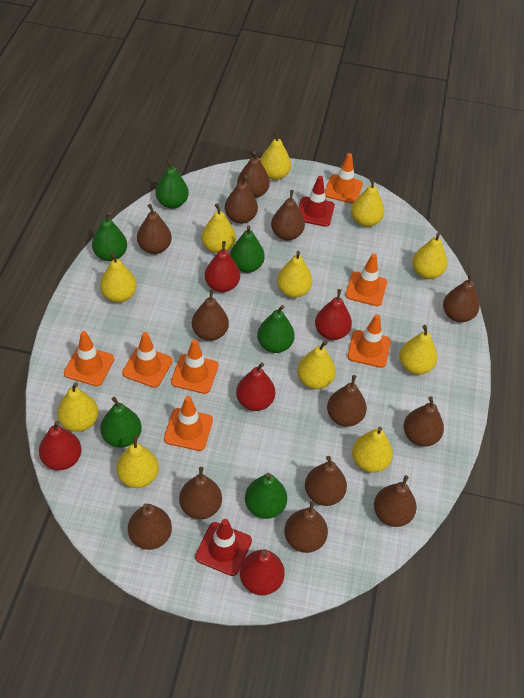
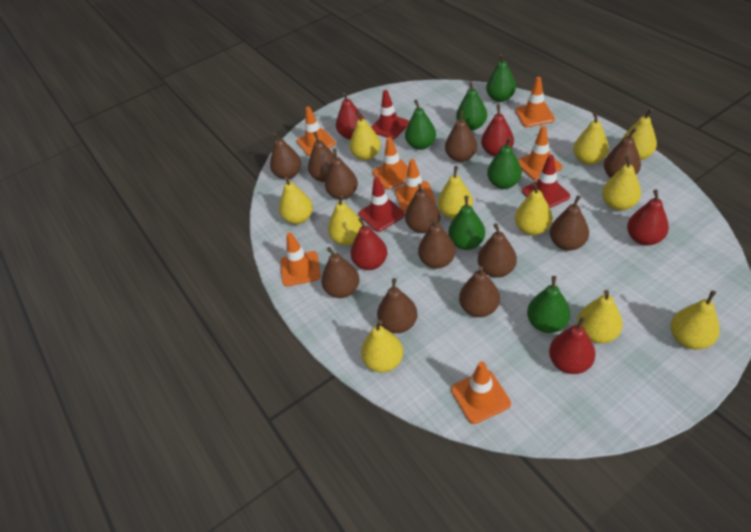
brown pear: [128,503,172,550] [137,204,172,254] [179,467,222,519] [192,289,229,341] [225,175,258,224] [237,151,270,198] [271,190,305,241] [284,501,328,553] [305,456,347,506] [327,375,367,427] [374,475,417,527] [404,396,444,446] [443,273,480,322] = 13 -> [270,132,301,179] [308,132,335,182] [321,247,359,298] [325,149,358,200] [377,278,418,333] [405,184,441,233] [418,217,456,269] [445,110,477,162] [459,266,500,317] [478,223,517,278] [550,195,589,251] [604,128,641,178] = 12
red traffic cone: [195,519,252,576] [299,176,335,227] = 2 -> [359,177,405,232] [371,90,409,139] [522,155,570,208] = 3

